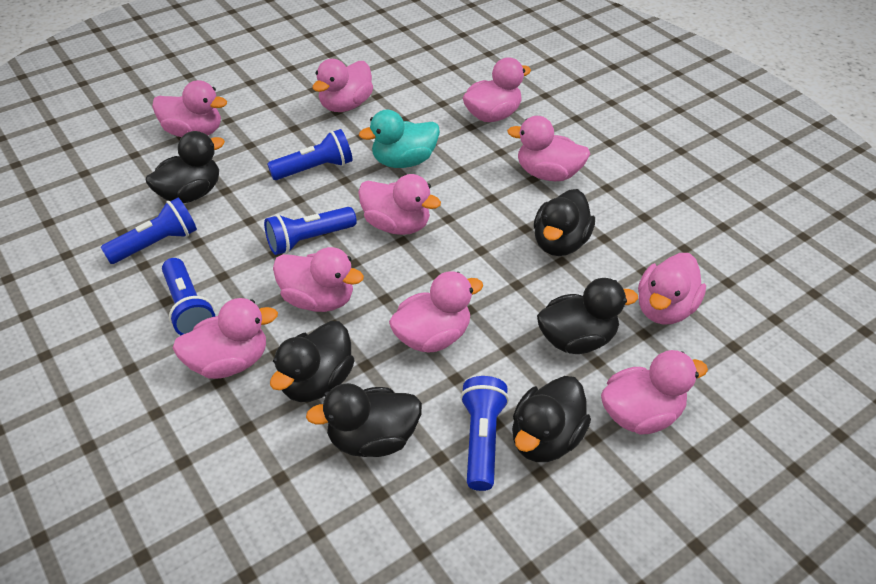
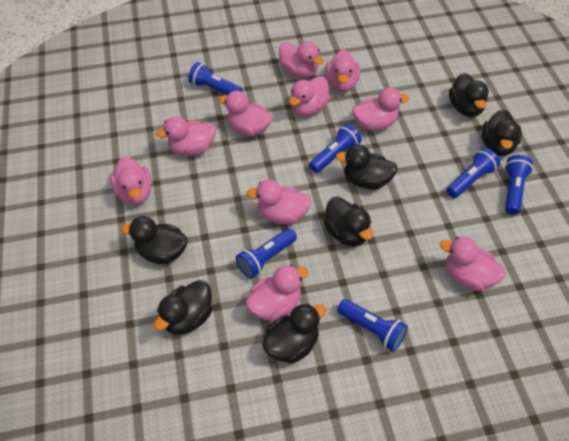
black duck: [146,131,225,203] [270,321,355,402] [306,383,422,457] [512,376,591,462] [534,189,595,256] [537,278,638,354] = 6 -> [121,216,188,264] [154,280,213,335] [262,303,327,364] [323,197,373,246] [336,145,398,190] [449,73,489,117] [482,109,522,156] = 7
blue flashlight: [101,198,197,264] [162,258,215,335] [264,207,357,255] [267,129,353,180] [460,376,509,491] = 5 -> [188,62,242,95] [236,228,297,279] [309,124,362,173] [337,299,408,352] [446,148,500,198] [505,155,533,215] = 6
turquoise duck: [359,110,440,168] = 1 -> none = 0

